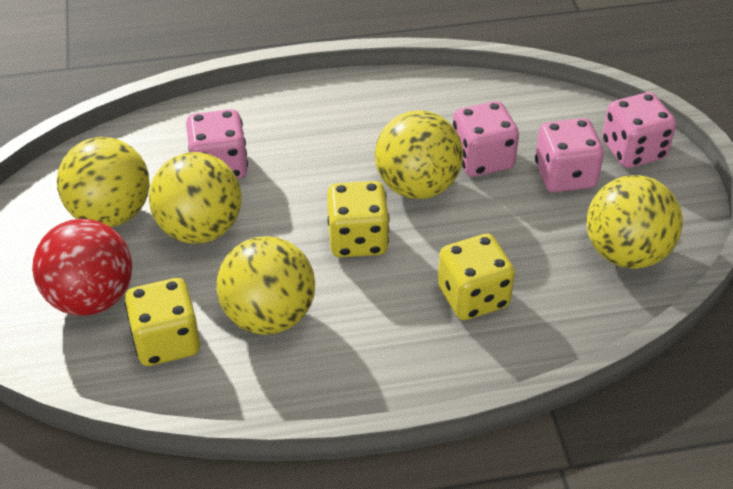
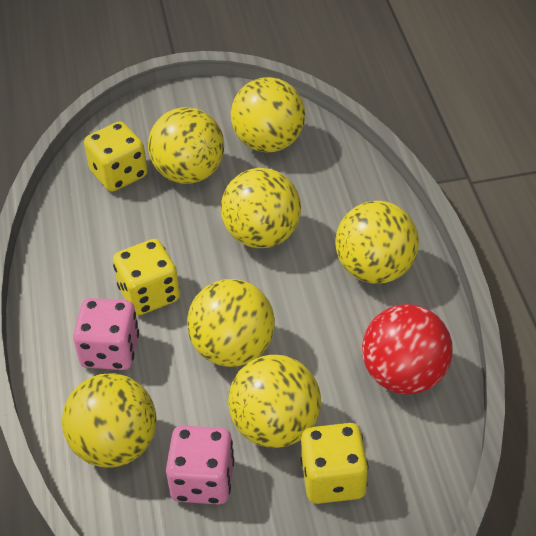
pink dice: [186,109,248,179] [453,101,519,177] [535,118,604,192] [602,92,676,168] = 4 -> [73,298,139,370] [166,426,234,505] = 2
yellow ball: [57,137,150,227] [149,152,242,244] [216,236,315,335] [375,110,463,199] [587,175,683,269] = 5 -> [62,373,157,468] [148,107,224,184] [187,279,275,367] [221,168,301,248] [228,355,321,448] [231,77,305,152] [335,201,419,284] = 7

